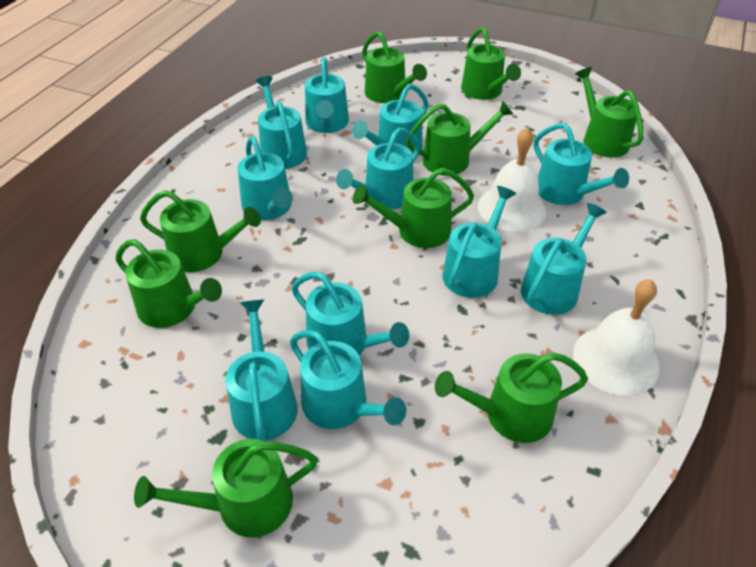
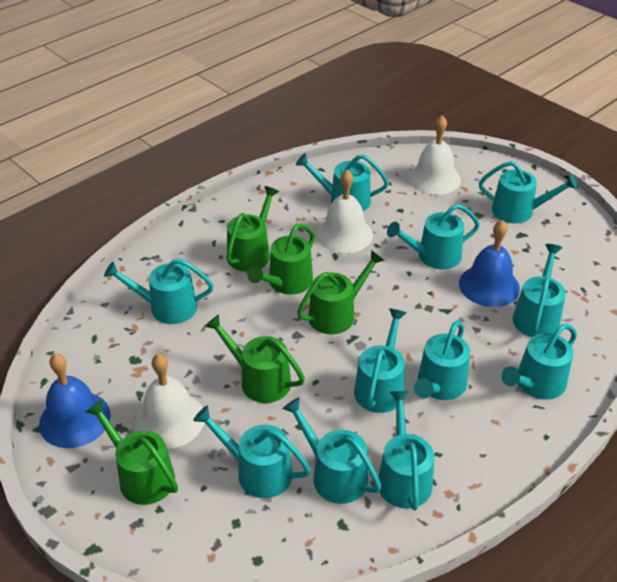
blue bell: none = 0 -> [39,353,111,448] [459,220,520,307] = 2
green watering can: [116,239,222,328] [134,439,318,537] [140,190,261,272] [353,168,474,248] [362,31,427,103] [406,100,513,176] [435,352,588,443] [461,27,521,100] [575,67,643,158] = 9 -> [86,400,178,505] [205,314,305,403] [226,186,279,272] [247,223,315,295] [297,250,385,334] = 5
white bell: [478,127,547,232] [573,279,660,395] = 2 -> [135,354,204,449] [316,170,373,253] [408,115,461,195] = 3

